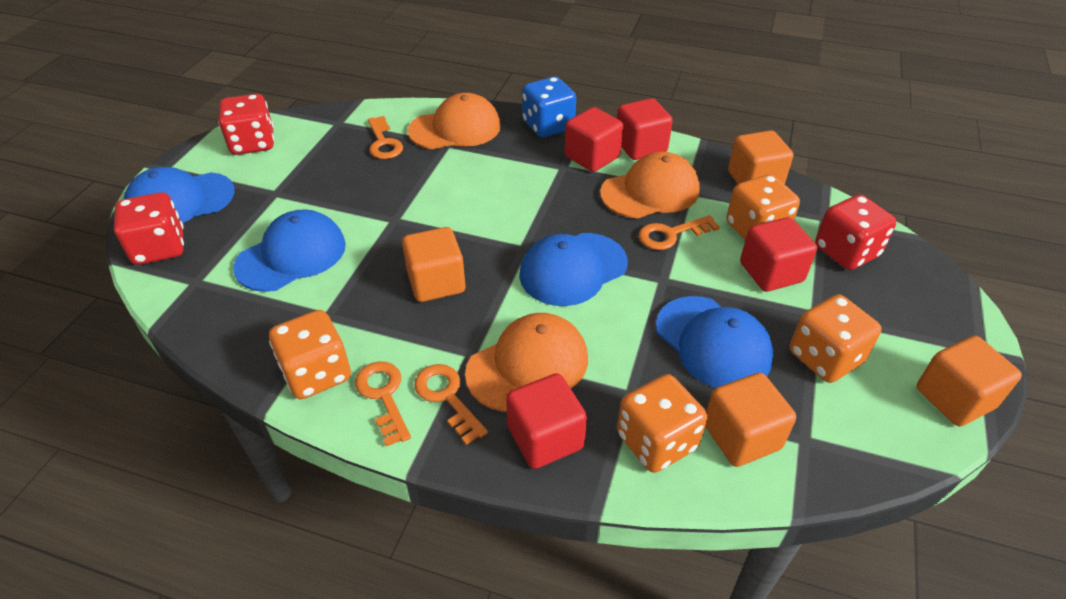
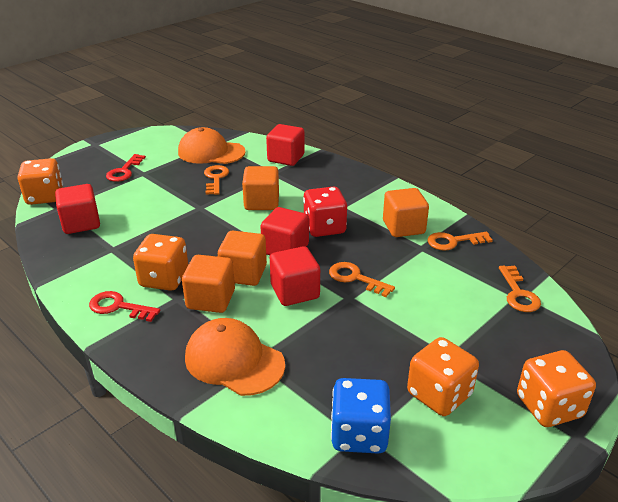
blue cap: [124,167,235,223] [233,209,346,292] [519,233,628,306] [656,296,774,388] = 4 -> none = 0
orange cap: [408,93,501,149] [465,313,588,412] [600,152,700,219] = 3 -> [178,127,246,164] [185,318,285,396] = 2
red dice: [114,192,184,265] [218,94,274,155] [815,195,896,270] = 3 -> [303,186,347,237] = 1
red key: none = 0 -> [89,291,160,322] [106,154,146,182] = 2

